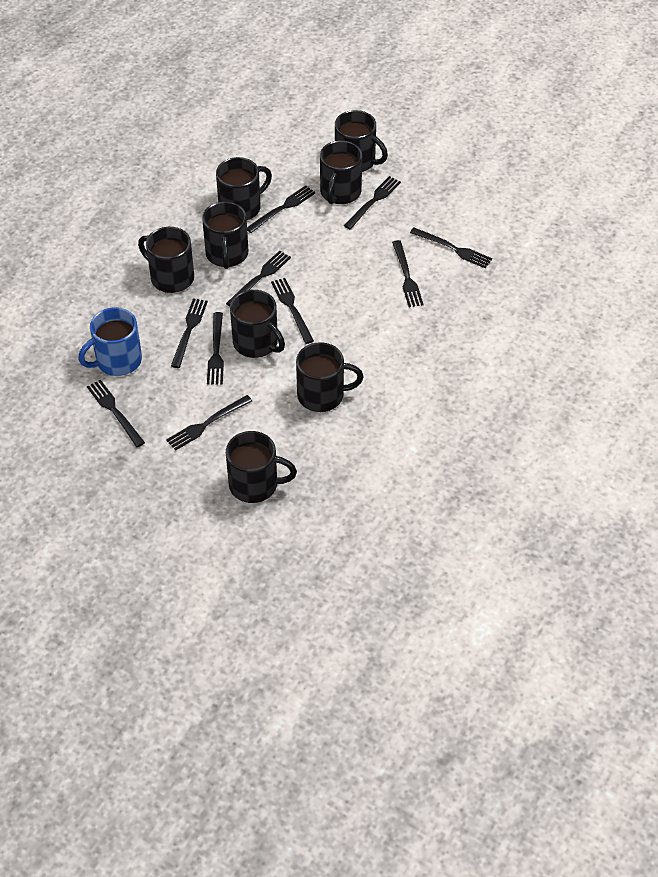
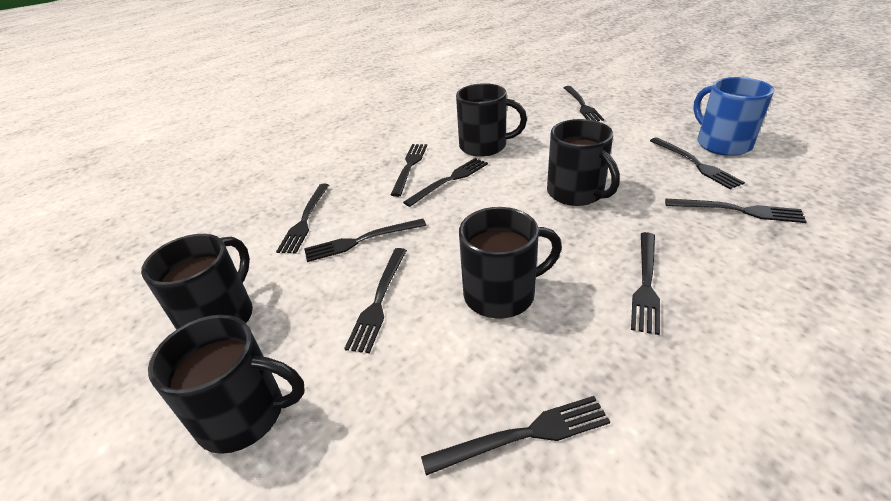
black mug: [138,227,194,293] [202,202,248,269] [216,157,272,220] [226,431,297,503] [230,290,285,358] [296,342,363,412] [320,141,362,204] [335,110,388,172] = 8 -> [141,234,253,330] [148,315,305,454] [456,83,527,157] [459,207,562,319] [547,119,620,206] = 5

